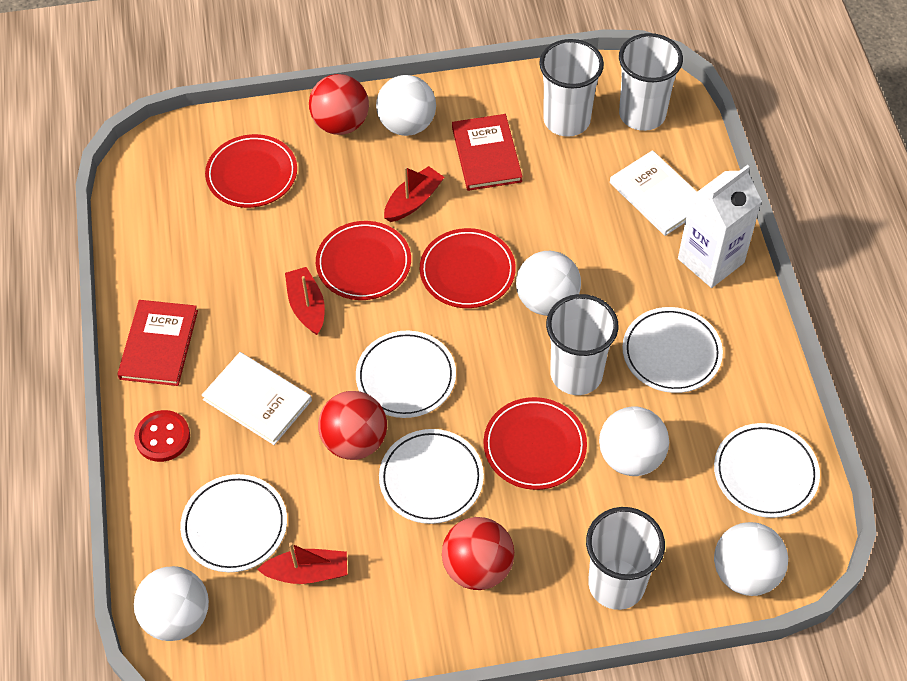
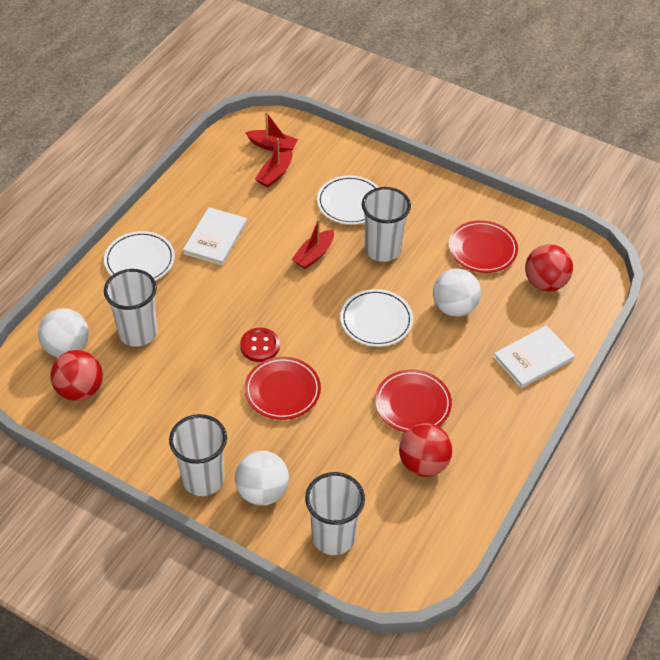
red book: [117,300,198,386] [452,114,523,191] = 2 -> none = 0
red plate: [205,134,297,208] [316,221,411,300] [420,228,516,308] [484,397,587,490] = 4 -> [244,357,321,420] [375,369,452,432] [449,221,518,273] = 3
white ball: [134,566,209,641] [376,75,436,136] [516,251,581,316] [599,406,669,476] [714,522,788,596] = 5 -> [38,308,89,357] [235,451,289,506] [433,268,481,317] = 3
white carton: [678,165,762,288] = 1 -> none = 0
white plate: [180,474,287,572] [356,331,456,418] [379,429,484,524] [622,307,723,393] [714,423,820,518] = 5 -> [104,231,175,281] [317,175,379,225] [340,289,413,347] = 3

